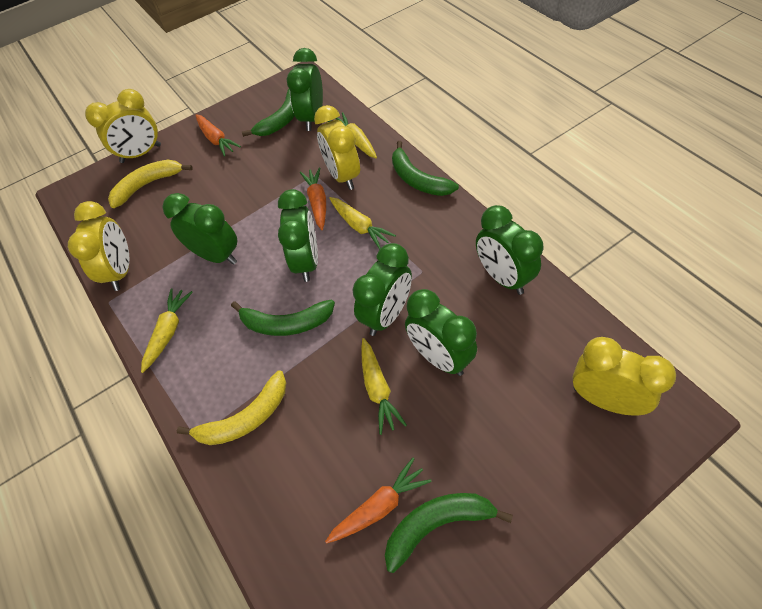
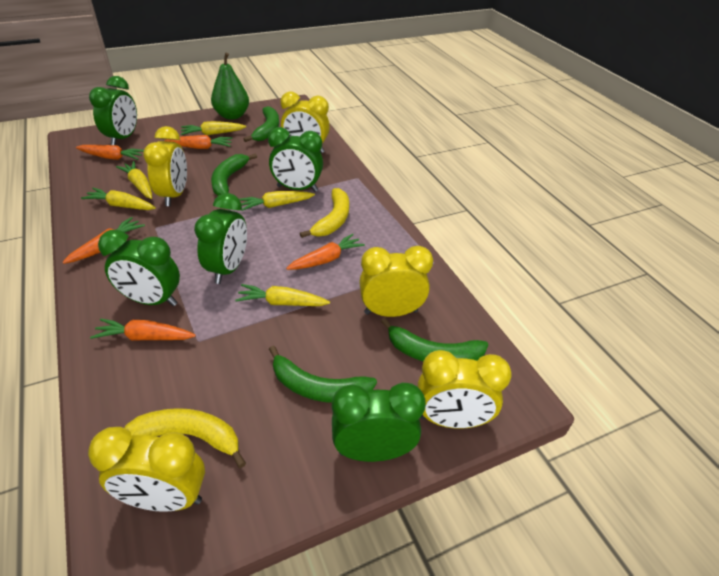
green clock: [162,193,237,265] [278,189,318,282] [287,48,323,131] [353,243,412,336] [405,289,477,376] [476,205,543,295] = 6 -> [89,76,137,145] [98,229,180,306] [194,193,247,284] [268,127,323,192] [332,383,426,462] = 5
green pear: none = 0 -> [211,53,249,120] = 1
orange carrot: [196,114,241,157] [300,167,326,230] [325,457,432,544] = 3 -> [62,217,145,264] [76,145,144,160] [90,318,196,341] [164,135,233,149] [286,234,365,270] = 5
yellow carrot: [141,288,193,373] [327,112,377,158] [329,197,396,249] [361,338,407,435] = 4 -> [81,188,156,210] [116,161,152,199] [181,121,246,135] [235,284,330,306] [239,191,315,211] = 5
yellow clock: [68,201,129,291] [85,89,161,163] [314,105,360,190] [572,337,676,416] = 4 -> [88,427,205,512] [143,126,187,206] [281,92,330,153] [359,246,433,317] [418,350,512,429] = 5

